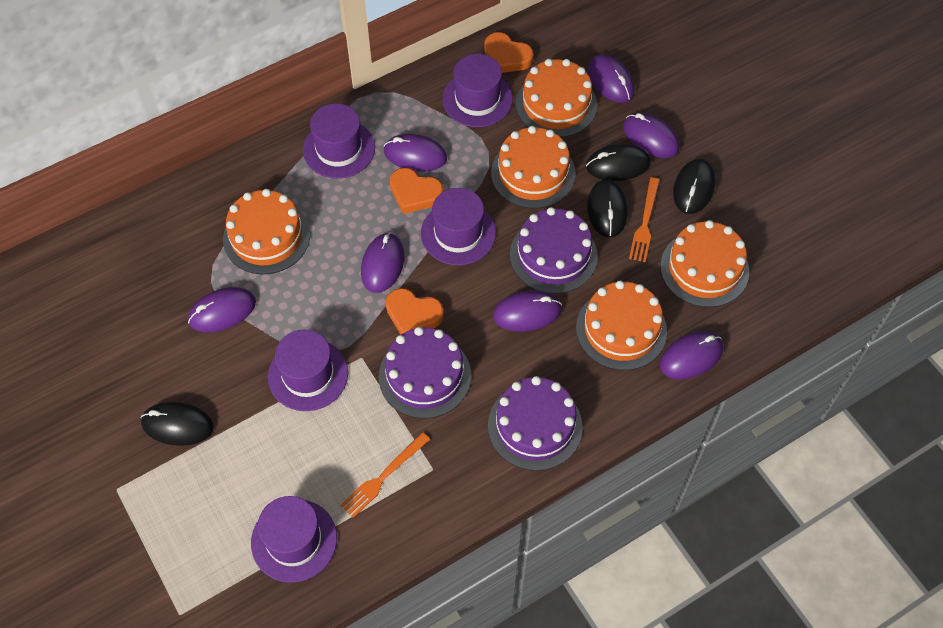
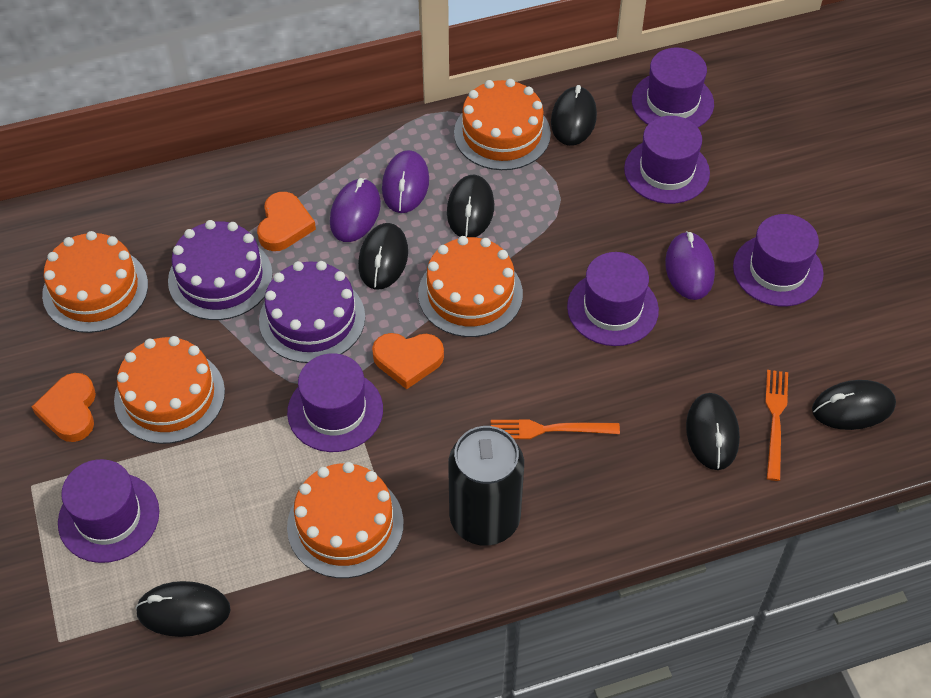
black can: none = 0 -> [448,426,524,546] = 1
black mouse: [141,402,213,446] [586,144,650,181] [587,179,628,237] [673,159,715,214] = 4 -> [135,581,231,637] [358,223,408,289] [447,175,494,237] [551,85,597,146] [686,393,740,470] [812,380,896,430] = 6
purple cake: [379,327,471,419] [488,376,583,471] [510,207,598,294] = 3 -> [168,220,273,320] [259,261,365,363] = 2
purple hat: [251,496,337,583] [268,330,348,411] [303,103,375,179] [421,188,496,265] [442,54,513,127] = 5 -> [58,459,159,563] [287,353,383,452] [567,252,659,346] [624,116,710,204] [632,47,714,127] [733,214,824,306] = 6
purple mouse: [188,287,256,332] [361,232,404,293] [383,134,447,171] [493,290,562,332] [587,54,635,103] [623,113,680,158] [660,331,723,380] = 7 -> [330,178,381,242] [382,150,429,213] [665,231,715,300] = 3

